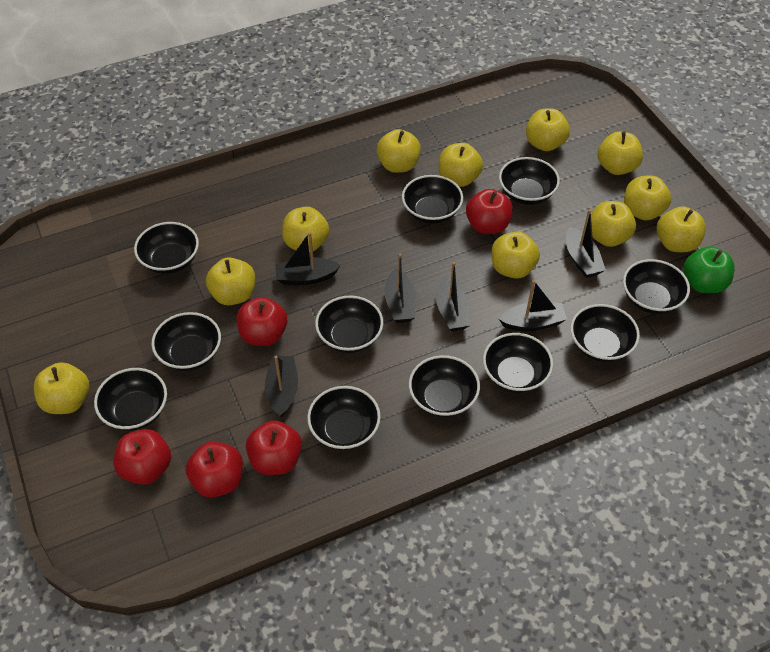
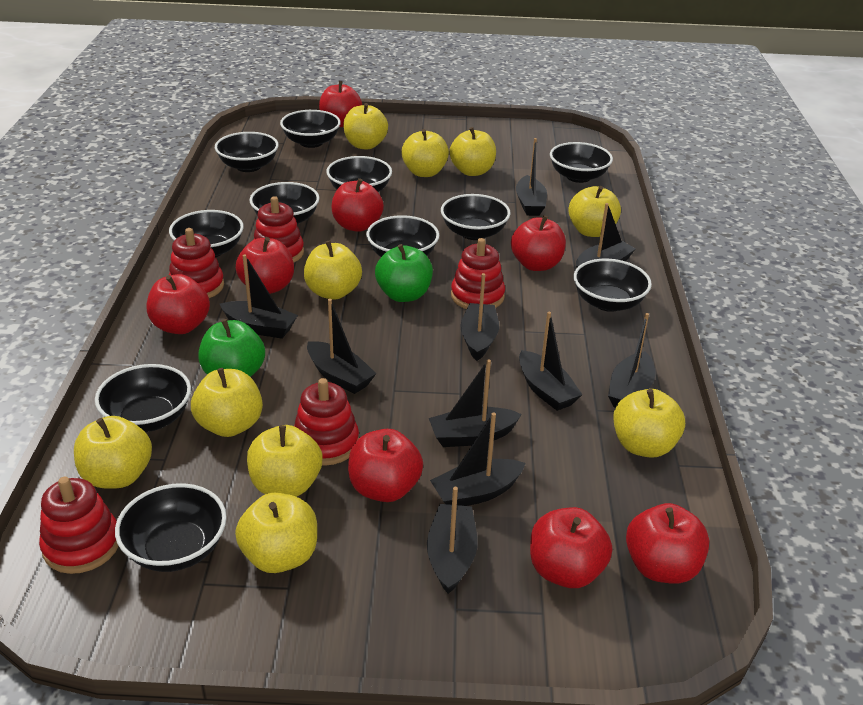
black boat: [265,356,298,418] [275,232,341,285] [385,253,416,323] [436,262,470,332] [499,280,567,331] [566,209,606,278] = 6 -> [220,254,298,339] [307,299,377,394] [427,487,478,594] [429,359,522,447] [430,412,526,506] [460,273,499,361] [516,138,547,216] [519,312,583,411] [576,203,636,267] [608,313,655,408] = 10
green apple: [684,246,735,293] = 1 -> [198,319,265,377] [375,244,433,302] = 2
red apple: [113,429,171,485] [186,441,243,498] [236,297,287,346] [246,420,302,475] [466,189,513,234] = 5 -> [147,274,210,334] [236,237,294,294] [319,81,362,127] [332,178,384,232] [348,429,423,502] [511,215,566,271] [530,507,612,588] [626,503,709,583] = 8
red stacking toy: none = 0 -> [39,477,119,574] [169,228,224,298] [253,196,304,262] [294,378,359,466] [451,238,505,309] = 5
yellow apple: [34,362,89,414] [206,257,255,305] [282,207,329,253] [377,129,421,173] [438,143,483,187] [492,232,540,279] [526,108,570,151] [591,201,636,247] [598,131,643,175] [624,176,671,221] [657,206,706,252] = 11 -> [74,416,152,489] [191,368,263,437] [235,493,317,573] [247,425,322,497] [304,240,362,300] [343,103,388,149] [401,129,449,177] [450,127,496,176] [568,186,621,237] [613,389,685,458] = 10

